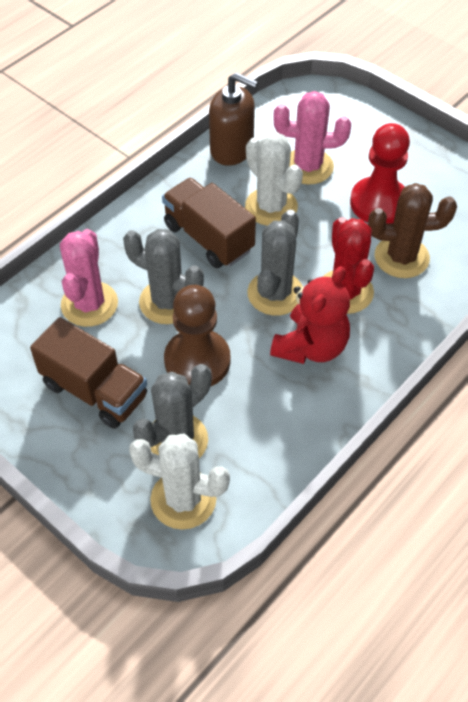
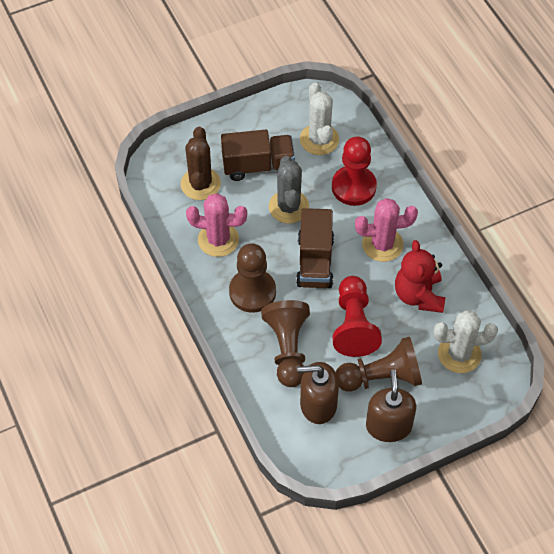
brown pawn: [164,285,231,386] = 1 -> [229,244,276,313] [261,300,310,387] [336,337,422,392] = 3
brown soap dispenser: [209,73,258,166] = 1 -> [297,362,339,424] [366,369,416,442] = 2
grey cactus: [123,229,204,324] [133,364,212,458] [247,210,303,316] = 3 -> [269,156,309,223] = 1
red cactus: [323,217,374,314] = 1 -> none = 0
red pawn: [350,123,410,223] = 1 -> [332,137,377,206] [333,276,382,357] = 2

